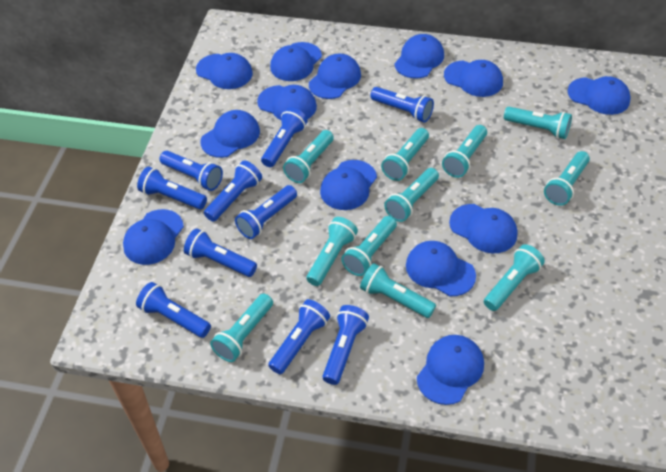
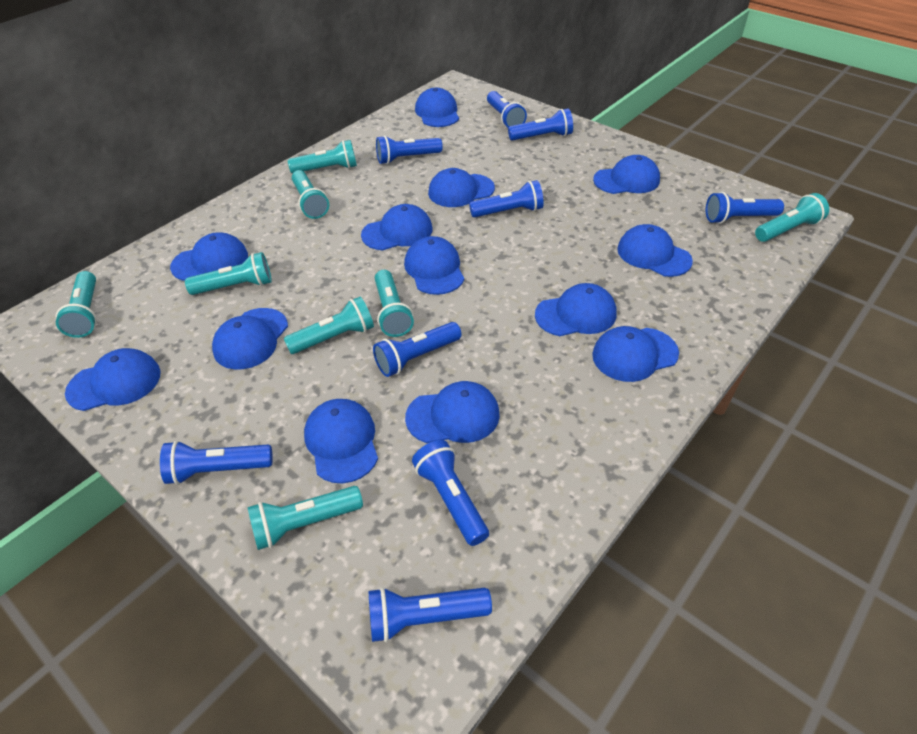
blue flashlight: [136,282,211,338] [137,167,207,210] [160,151,223,191] [184,228,257,277] [204,160,262,222] [235,185,297,239] [261,107,308,167] [268,299,330,374] [322,305,369,385] [370,87,434,123] = 10 -> [160,441,273,485] [369,587,492,642] [373,322,462,377] [376,135,443,164] [412,440,489,546] [469,180,544,218] [487,91,527,128] [508,109,573,141] [706,192,784,224] = 9
turquoise flashlight: [210,294,273,362] [283,130,334,183] [306,217,358,286] [341,216,397,276] [360,263,436,318] [381,128,429,181] [384,168,439,222] [442,125,487,178] [484,244,545,311] [504,107,572,139] [544,151,590,206] = 11 -> [56,271,97,338] [185,252,272,295] [247,486,363,550] [284,297,374,354] [288,140,357,173] [292,170,329,219] [375,270,414,337] [755,193,829,242] = 8

